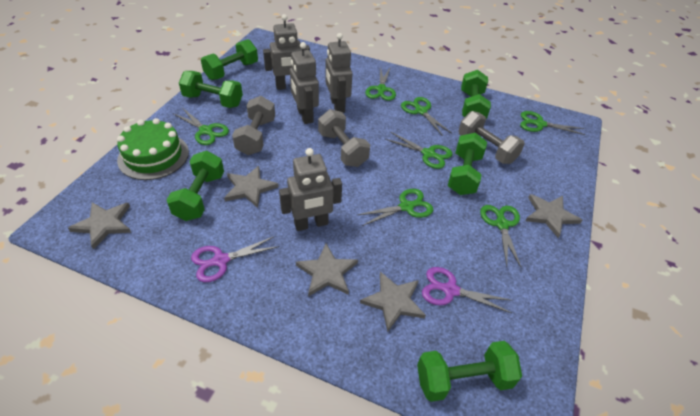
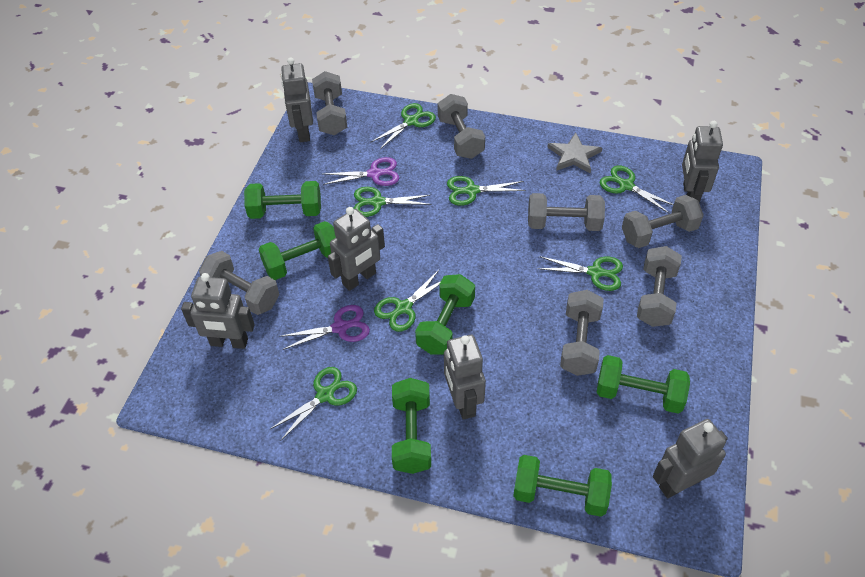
green cake: [117,118,189,180] = 1 -> none = 0
grey dumbbell: [232,96,275,155] [318,109,370,167] [458,111,525,164] = 3 -> [199,251,280,315] [312,71,347,135] [438,94,485,159] [528,193,605,231] [560,290,604,376] [622,195,704,248] [637,246,682,327] = 7
grey robot: [263,14,310,90] [279,148,342,231] [290,42,319,124] [325,33,352,113] = 4 -> [181,273,255,349] [281,57,313,142] [328,207,385,291] [444,335,486,420] [653,419,728,498] [682,121,723,203] = 6
grey star: [68,202,131,250] [224,166,279,208] [296,244,358,297] [360,271,426,332] [525,194,582,238] = 5 -> [547,133,602,174] = 1

